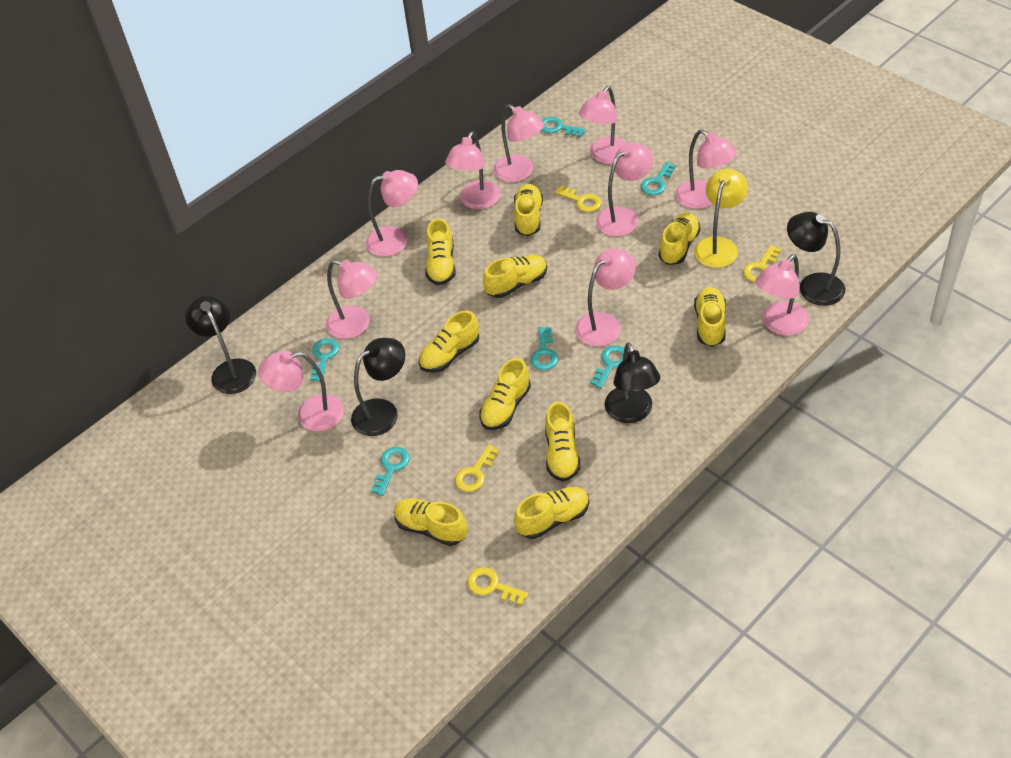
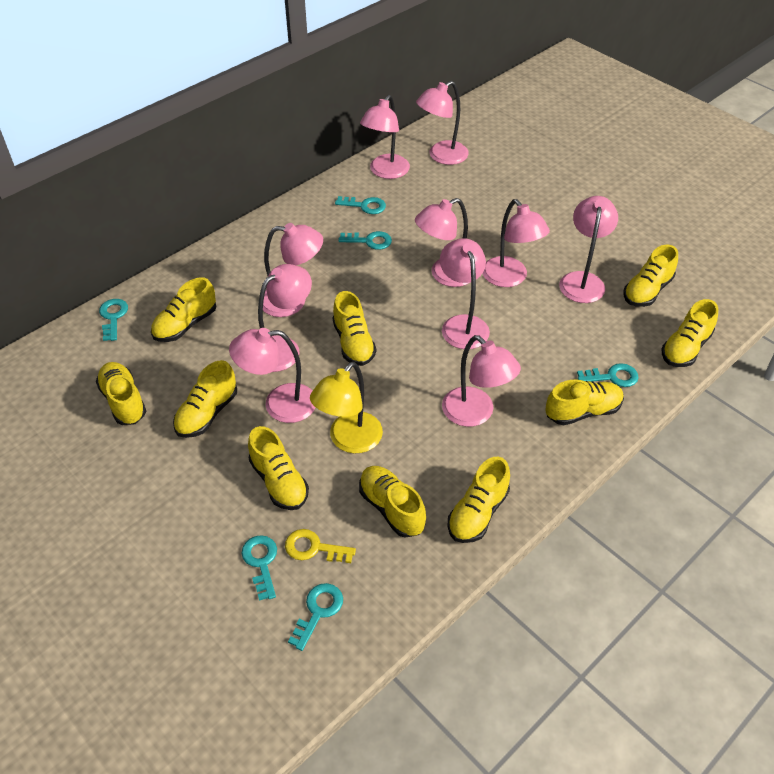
black lamp: [186,295,256,394] [351,338,405,436] [605,342,660,423] [787,212,845,306] = 4 -> none = 0
yellow key: [455,445,499,492] [467,567,528,605] [555,185,601,212] [743,245,781,282] = 4 -> [285,529,356,563] = 1

